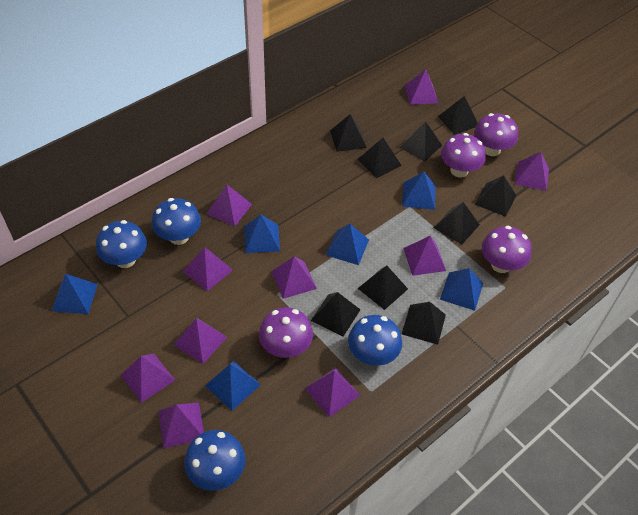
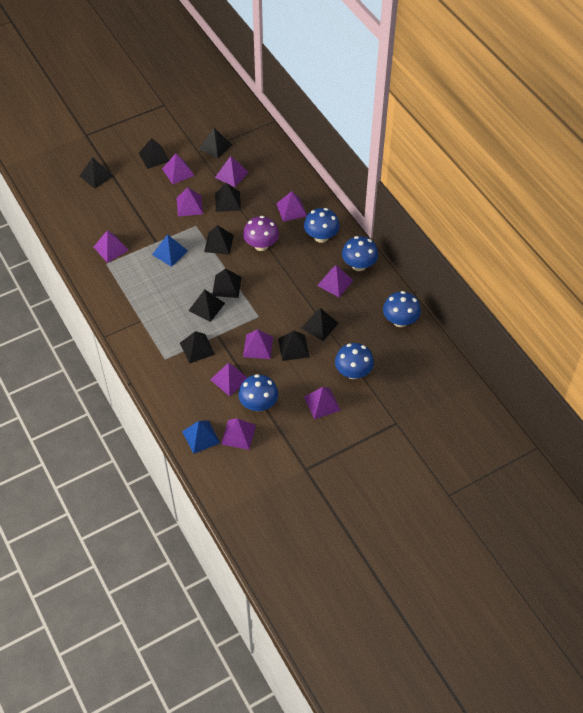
black pyramid: [311,292,360,337] [330,114,367,152] [358,138,402,178] [358,266,408,310] [399,121,442,162] [402,302,446,345] [434,202,480,245] [438,96,478,135] [475,175,516,217] = 9 -> [80,157,113,189] [139,138,169,169] [180,331,215,364] [188,290,225,322] [199,128,232,159] [204,225,234,255] [212,268,242,298] [215,183,241,212] [278,331,310,361] [301,308,339,341] = 10
blue mushroom: [96,220,147,268] [152,198,201,245] [184,430,245,491] [348,315,402,366] = 4 -> [238,374,278,412] [304,208,340,243] [335,343,374,379] [342,236,378,271] [383,291,421,327] = 5
blue pyramid: [52,274,98,314] [205,361,261,411] [244,214,280,253] [326,223,369,265] [402,171,436,210] [440,268,483,311] = 6 -> [152,234,188,267] [182,420,220,454] = 2
purple mushroom: [259,307,313,358] [441,133,486,177] [474,113,518,156] [482,226,532,273] = 4 -> [243,216,279,251] = 1

